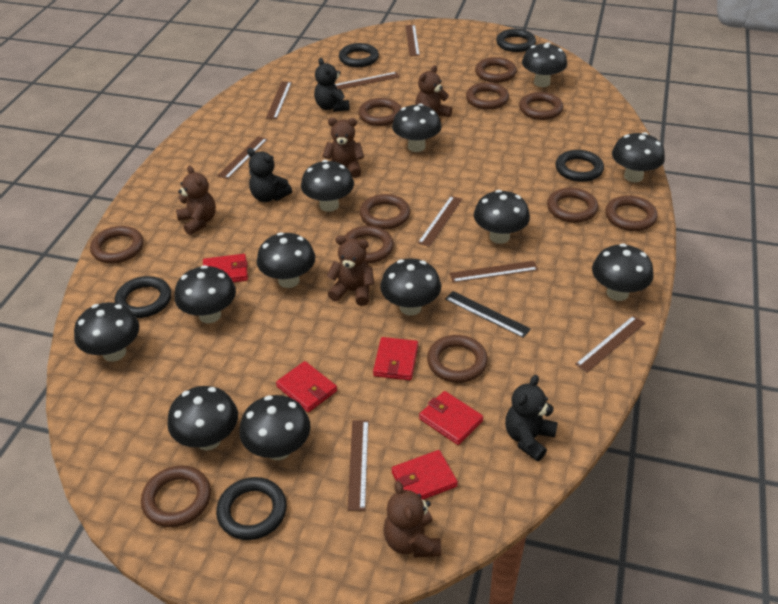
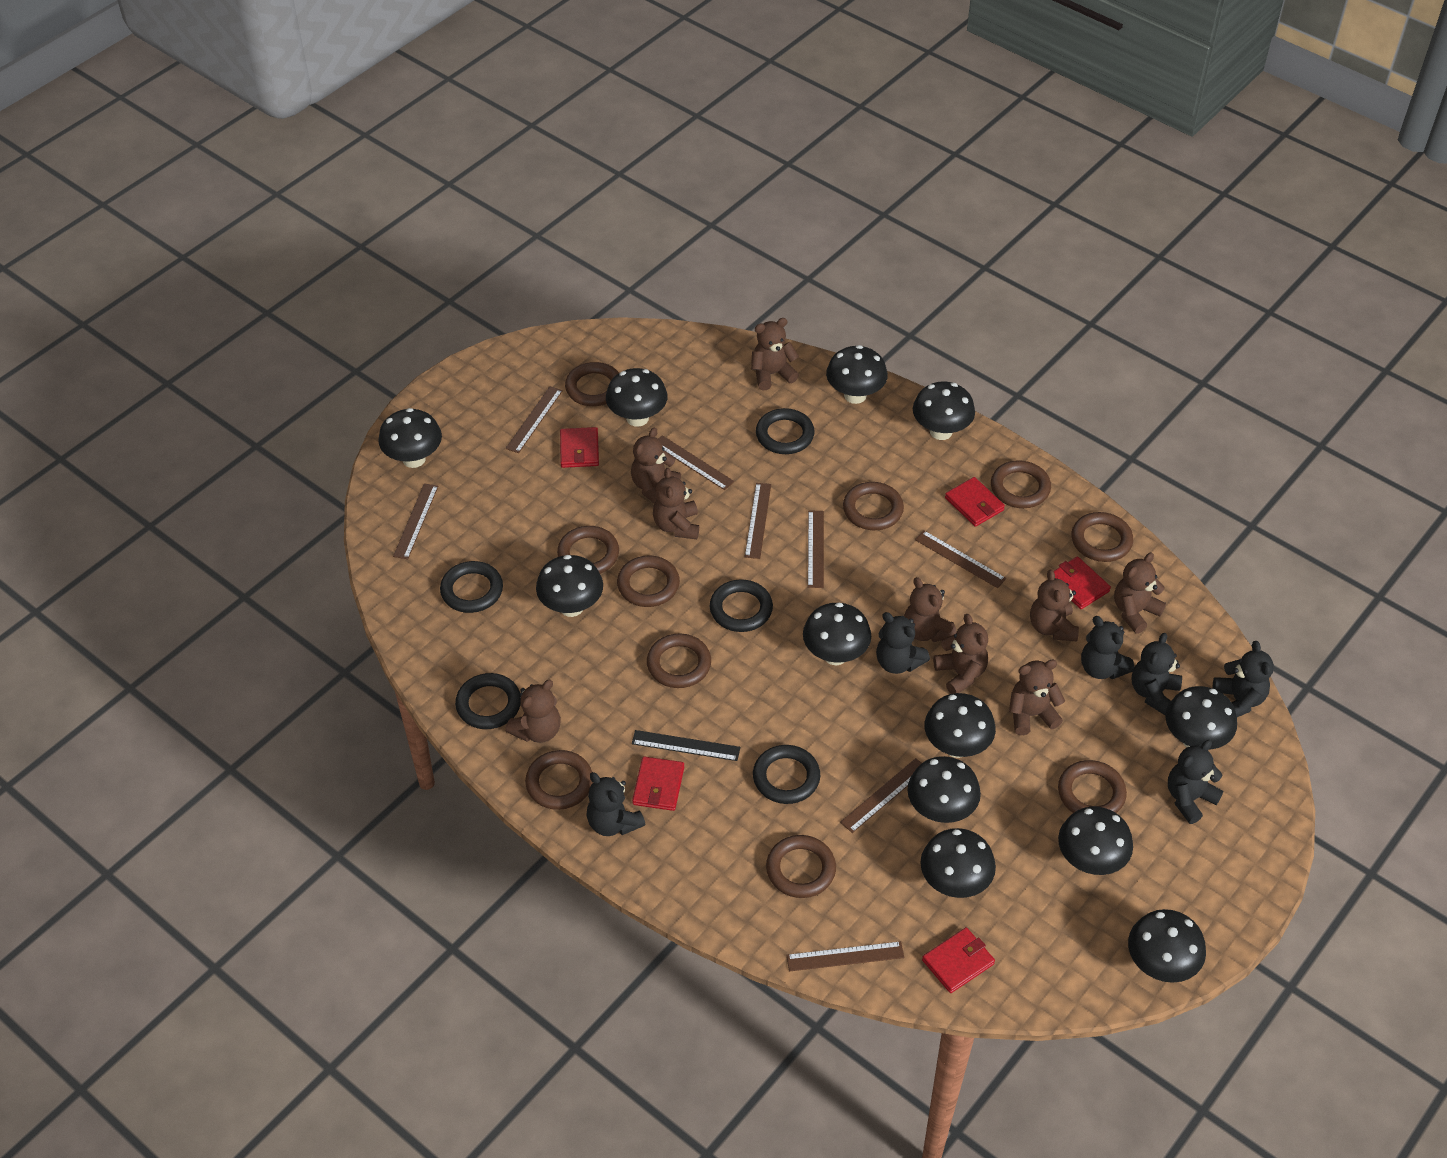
black teddy bear: [247,148,292,202] [314,58,350,112] [505,375,558,461] = 3 -> [586,772,645,836] [876,612,930,674] [1081,616,1135,679] [1131,633,1182,716] [1168,740,1223,824] [1213,641,1274,717] = 6
brown ring: [90,226,144,264] [141,466,211,527] [344,226,394,264] [358,98,401,126] [360,194,410,230] [427,335,488,383] [466,82,509,110] [475,57,517,83] [519,92,563,120] [547,188,598,223] [605,195,658,231] = 11 -> [525,750,593,810] [557,526,619,574] [565,362,619,406] [617,555,680,607] [647,633,711,688] [766,835,836,898] [843,482,904,530] [991,460,1051,508] [1058,760,1127,813] [1072,512,1133,562] = 10
brown teddy bear: [176,165,216,235] [322,118,364,178] [326,236,374,306] [383,481,441,557] [415,65,452,122] = 5 -> [505,680,561,743] [631,428,681,504] [653,468,699,539] [751,318,799,390] [904,577,957,642] [933,614,988,694] [1009,660,1065,735] [1030,570,1079,642] [1114,553,1166,634] = 9

